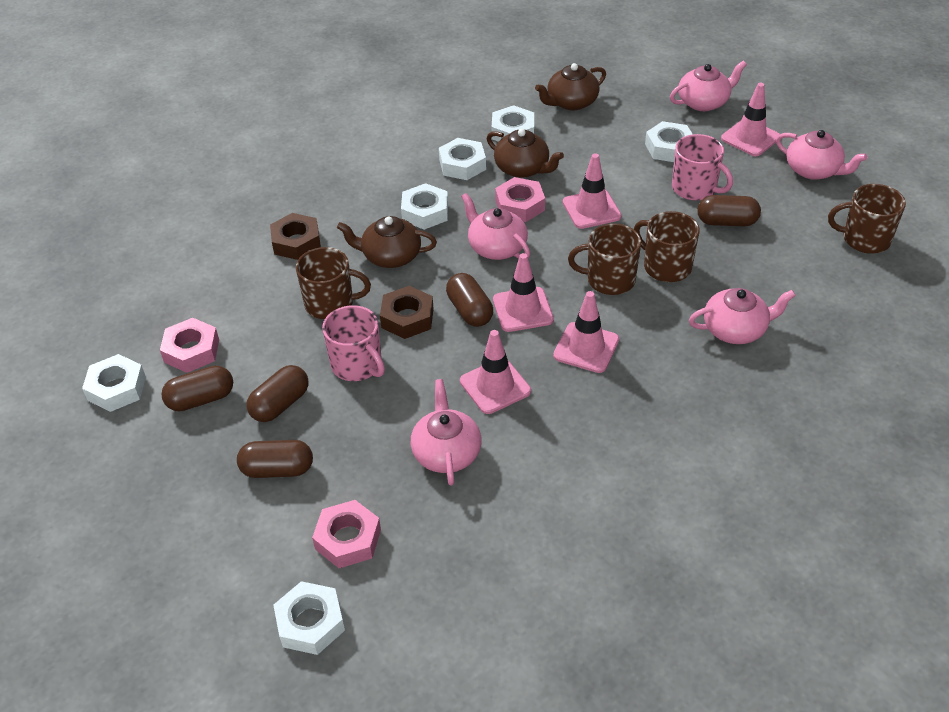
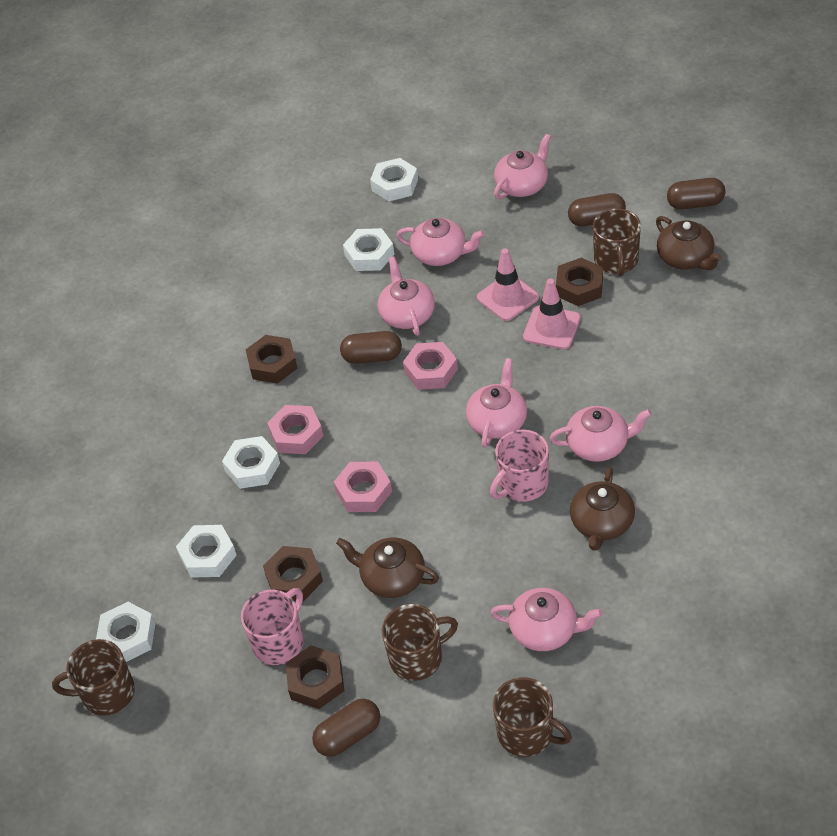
brown capsule: [161,366,233,411] [237,440,313,478] [247,365,308,422] [446,273,493,327] [697,195,761,226] = 5 -> [312,698,380,757] [340,331,402,364] [568,193,626,227] [667,178,726,210] = 4
brown nut: [270,213,321,260] [380,286,434,339] = 2 -> [246,335,298,384] [263,546,323,601] [286,646,344,709] [556,257,603,306] = 4
pink teapot: [410,379,481,486] [461,193,530,260] [670,61,747,111] [689,288,796,344] [776,130,867,180] = 5 -> [378,256,435,336] [396,218,485,266] [466,358,527,448] [491,588,603,651] [494,134,551,199] [549,406,652,462] = 6
pink traffic cone: [460,330,531,414] [493,253,554,332] [553,291,619,373] [563,153,622,229] [721,83,780,156] = 5 -> [477,248,539,321] [523,279,581,349] = 2
white nut: [82,354,146,412] [273,581,345,655] [401,183,448,230] [439,138,486,180] [492,105,534,142] [645,121,692,162] = 6 -> [96,602,156,662] [176,525,237,578] [222,436,280,489] [343,228,394,271] [370,158,418,202] = 5

